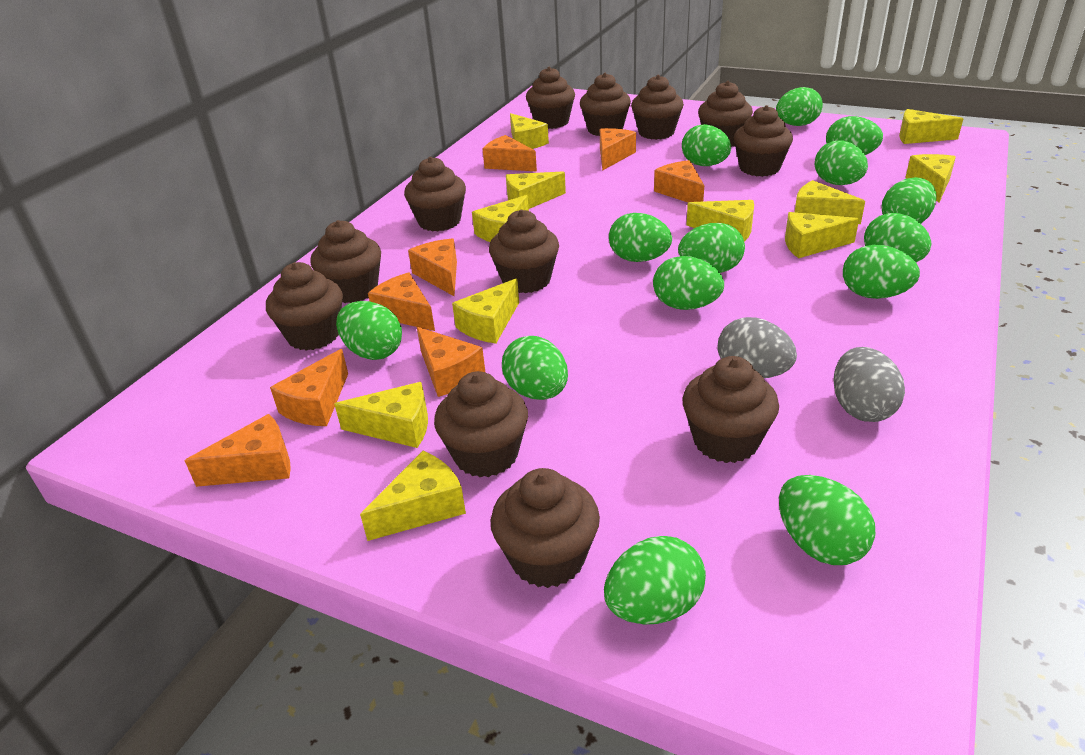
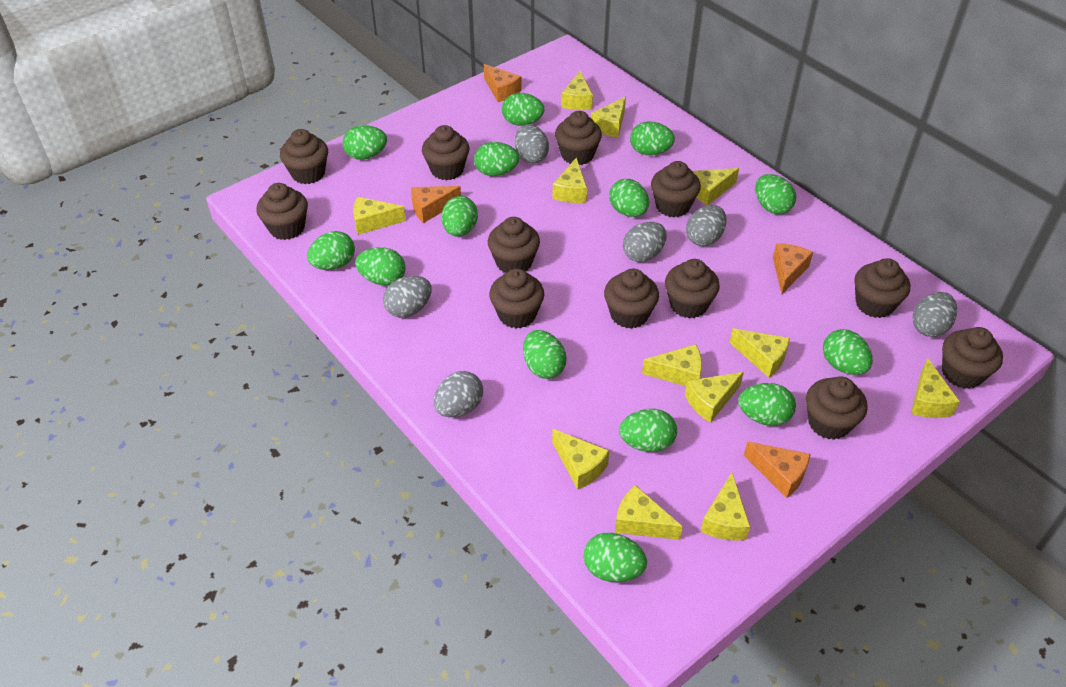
grey egg: [718,317,797,378] [833,347,905,422] = 2 -> [383,276,432,318] [434,371,483,417] [515,124,549,164] [623,222,667,262] [686,205,726,246] [912,292,957,337] = 6
orange cheese: [185,414,291,487] [270,349,348,426] [368,272,435,331] [408,239,457,296] [417,327,485,397] [482,135,537,172] [600,128,636,171] [654,160,704,203] = 8 -> [411,186,461,223] [484,64,522,102] [744,442,810,498] [773,243,813,294] = 4
yellow cheese: [334,382,428,448] [360,451,466,541] [452,279,519,344] [472,195,529,242] [506,171,566,209] [510,113,549,149] [687,200,754,242] [785,212,859,258] [795,180,865,224] [899,109,963,144] [905,154,956,203] = 11 -> [353,197,406,235] [552,157,587,203] [552,429,609,490] [561,71,593,110] [591,97,626,138] [615,485,683,540] [642,344,702,386] [685,372,744,423] [692,168,739,206] [700,473,750,541] [730,328,790,378] [911,358,960,418] = 12

